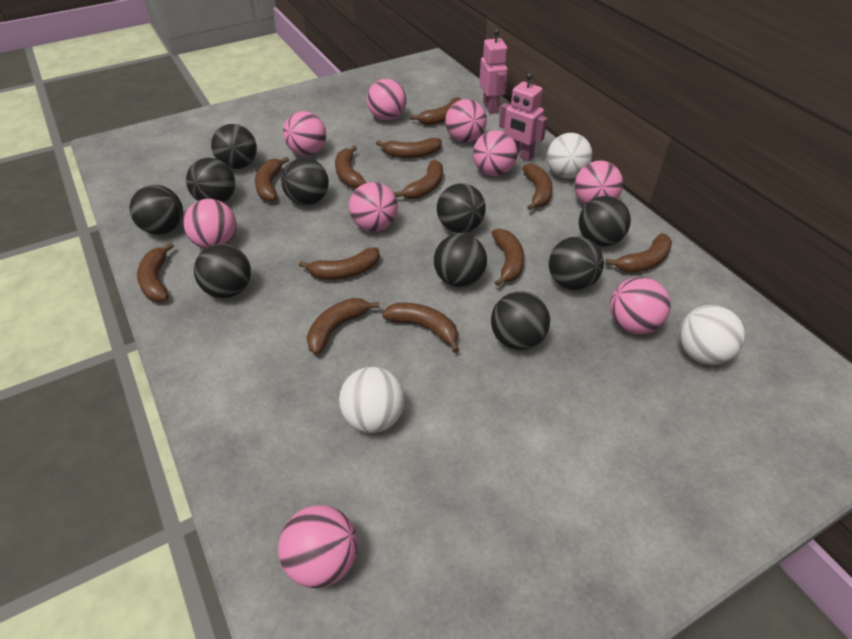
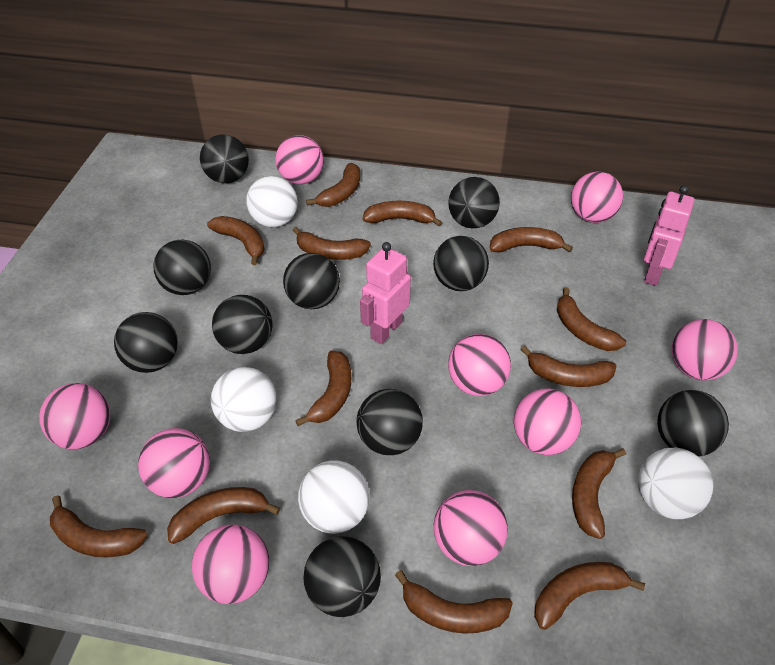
brown banana: [137,242,174,302] [255,156,289,202] [299,248,380,280] [307,298,380,355] [335,145,366,188] [376,138,442,158] [382,303,459,353] [394,160,443,199] [410,97,461,125] [492,229,524,286] [522,164,553,210] [605,233,672,273] = 12 -> [50,495,148,557] [167,487,280,544] [207,216,265,265] [293,227,371,260] [295,350,351,426] [306,163,360,207] [363,201,443,227] [395,570,513,634] [490,227,573,253] [521,346,616,387] [534,562,645,630] [557,287,626,351] [572,448,626,539] = 13
white ball: [339,367,405,433] [547,133,592,179] [679,305,745,365] = 3 -> [211,367,277,432] [246,176,298,227] [298,460,370,533] [638,448,713,519] = 4

